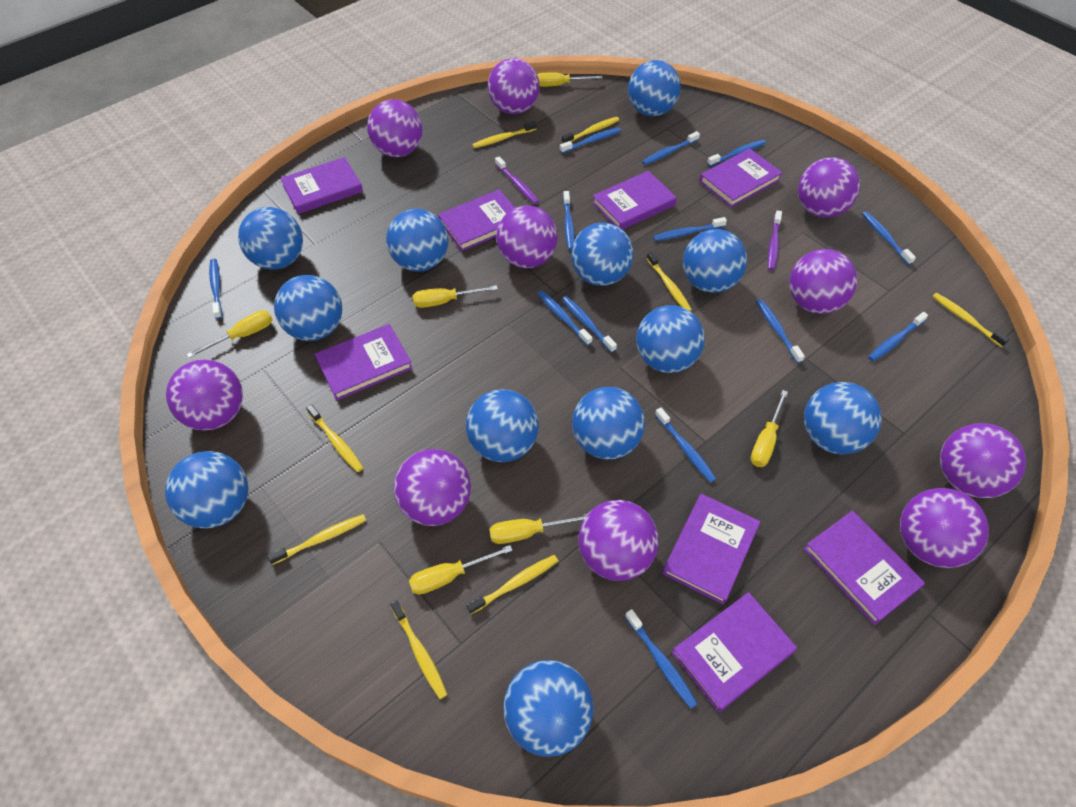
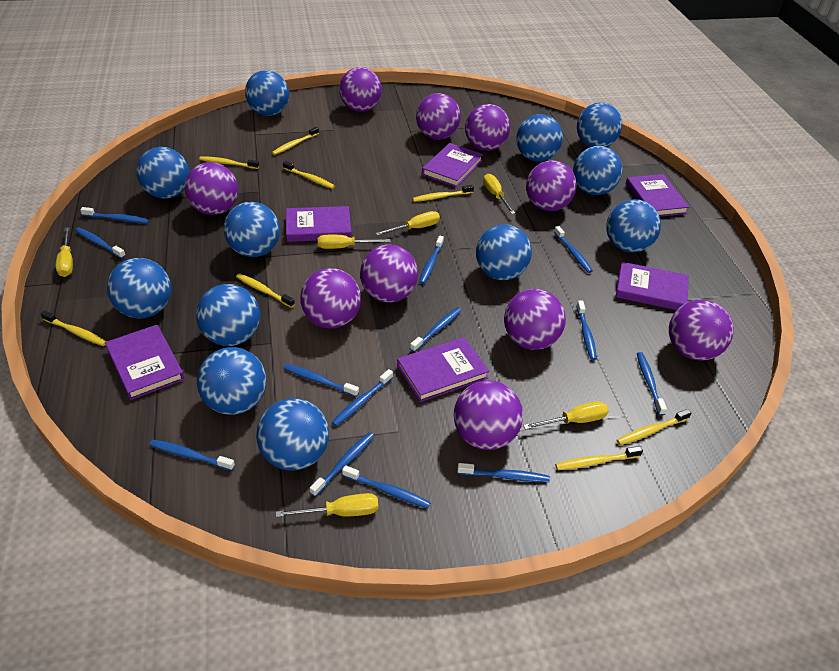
purple book: [280,157,363,214] [315,324,413,400] [438,189,515,251] [592,171,677,230] [662,494,761,605] [672,592,797,712] [699,148,782,207] [804,511,925,625] = 8 -> [105,325,184,400] [286,206,352,242] [397,337,490,402] [422,143,483,187] [615,262,689,310] [626,174,689,217] = 6
purple toothbrush: [495,157,539,204] [768,210,782,270] = 2 -> none = 0

